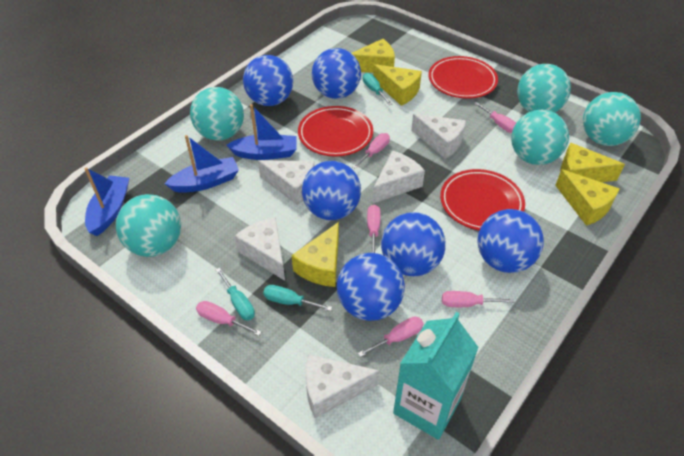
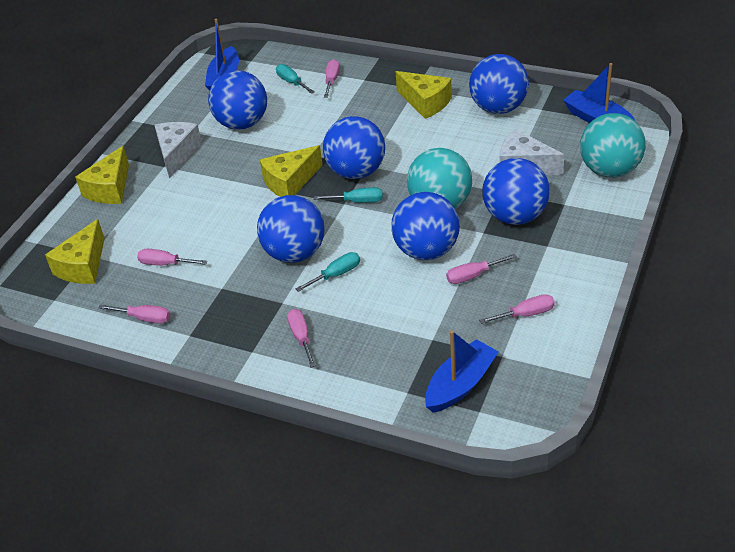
red plate: [298,106,373,157] [429,56,498,99] [440,169,525,230] = 3 -> none = 0
turquoise ball: [116,194,181,257] [190,87,244,141] [511,110,569,165] [517,64,571,113] [583,92,641,146] = 5 -> [407,148,472,209] [580,113,646,178] = 2
turquoise carton: [393,312,479,440] = 1 -> none = 0
white cheese: [235,217,285,281] [258,160,314,205] [305,354,380,418] [373,151,425,204] [411,114,466,159] = 5 -> [154,122,202,178] [500,129,564,175] = 2
yellow cheese: [292,222,339,287] [352,39,395,73] [373,64,422,106] [555,169,619,226] [561,143,625,182] = 5 -> [45,219,105,284] [75,146,129,204] [260,145,322,197] [396,71,452,119] = 4

